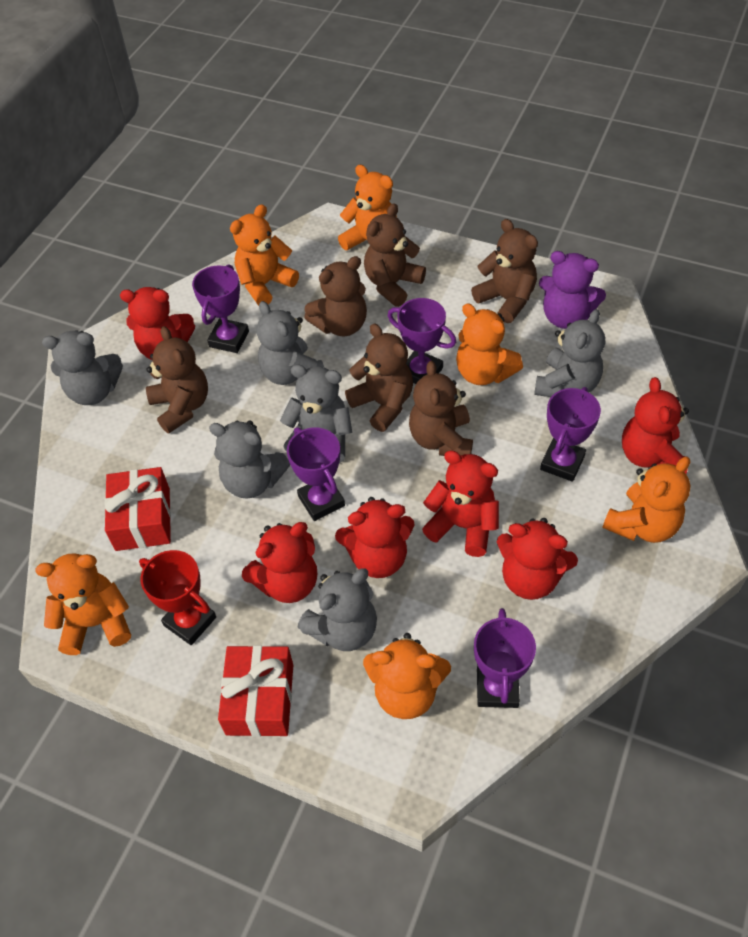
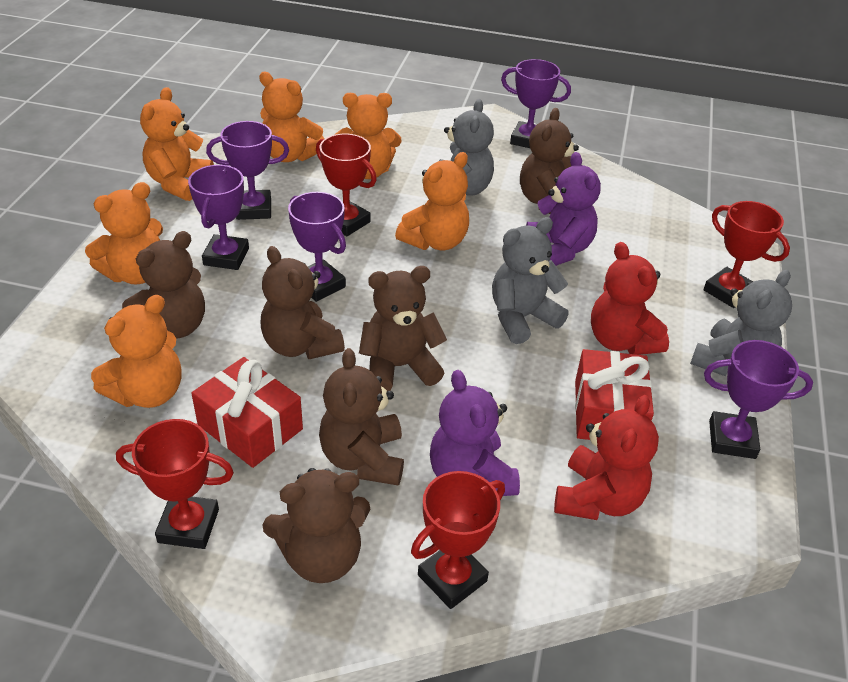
grey teddy bear: [42,330,123,405] [209,420,290,499] [257,301,324,385] [280,364,352,463] [298,568,377,651] [534,309,605,397] = 6 -> [439,99,494,196] [492,217,569,344] [690,270,792,376] = 3
purple teddy bear: [539,251,606,329] = 1 -> [430,370,520,496] [526,152,601,266] = 2
red teddy bear: [120,287,195,360] [242,522,317,603] [335,497,415,578] [422,450,499,557] [497,518,578,600] [622,377,689,474] = 6 -> [554,395,659,520] [591,242,669,355] = 2
red trophy: [139,550,216,645] = 1 -> [116,419,234,549] [316,134,377,236] [411,471,505,609] [703,201,790,308] = 4

